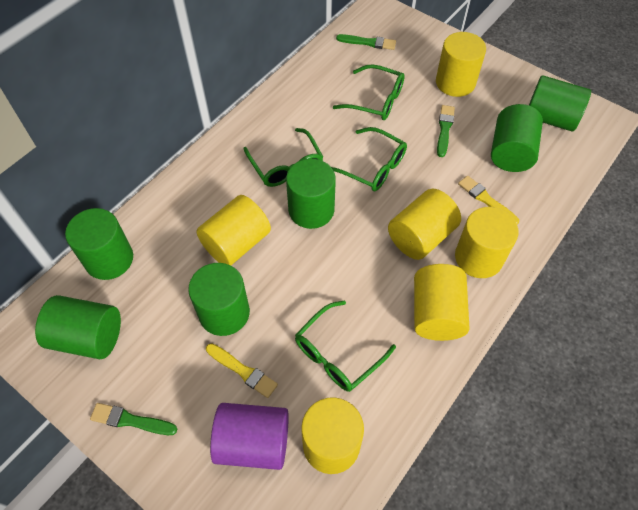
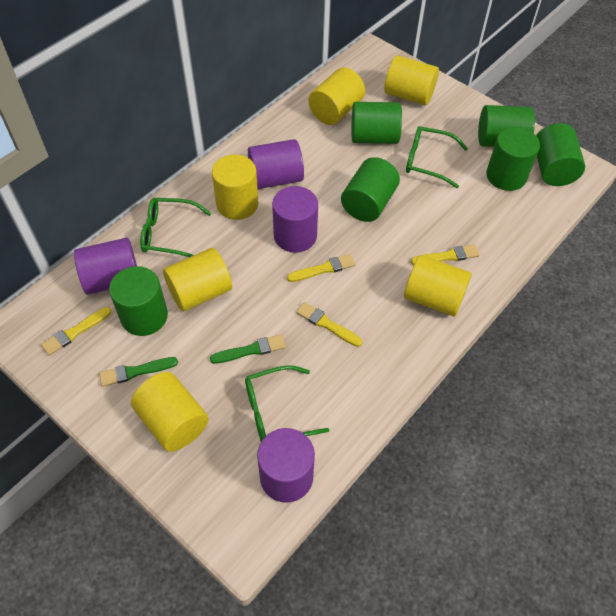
green brush: [90,403,178,435] [336,34,396,50] [437,105,455,157] = 3 -> [99,357,178,387] [210,334,286,364] = 2
green glasses: [244,128,323,187] [295,300,396,392] [331,127,407,191] [333,64,405,120] = 4 -> [140,198,211,257] [245,366,329,442] [406,126,468,188] = 3
purple cylinder: [210,403,289,470] = 1 -> [74,238,137,295] [248,139,304,189] [257,428,315,503] [272,186,318,253] = 4
yellow brush: [206,343,278,398] [458,176,519,224] = 2 -> [41,307,111,356] [287,254,356,282] [296,302,363,347] [411,244,479,265] = 4

